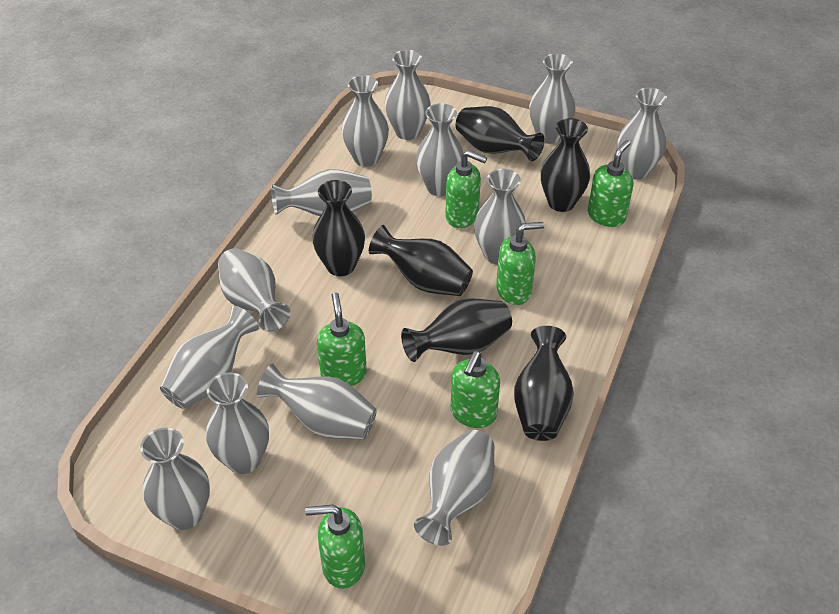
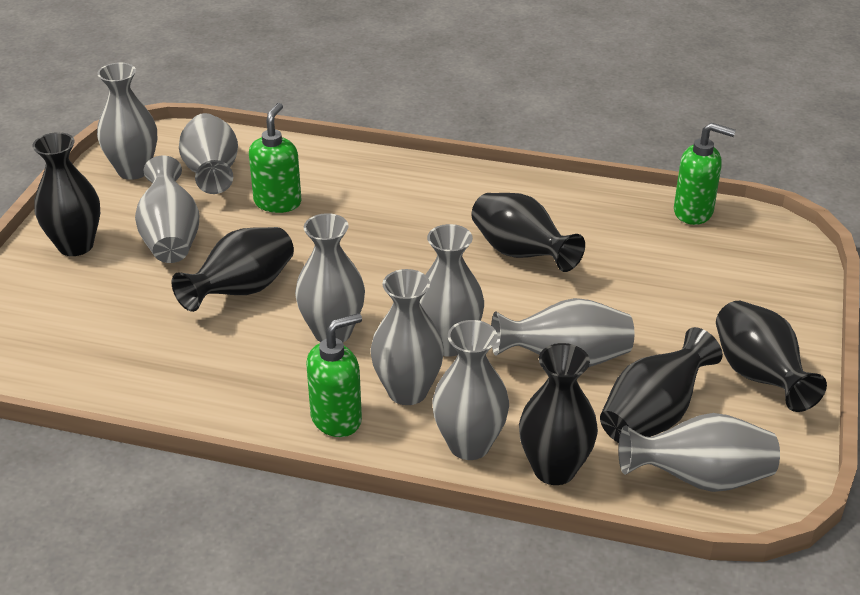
green soap dispenser: [305,505,365,589] [317,292,367,386] [445,150,487,228] [451,351,500,428] [496,222,544,305] [588,140,633,227] = 6 -> [249,103,302,213] [306,313,362,437] [674,123,736,225] = 3
grey vase: [140,428,210,530] [160,306,259,409] [206,372,269,474] [218,248,291,332] [257,363,377,440] [271,169,372,216] [341,75,389,167] [385,50,430,140] [414,430,494,546] [416,103,463,196] [474,169,526,264] [529,53,576,144] [618,87,667,180] = 13 -> [97,63,157,180] [135,155,199,263] [179,113,238,194] [295,213,365,342] [370,269,444,405] [420,224,484,357] [432,320,509,460] [491,298,634,367] [618,413,780,492] = 9

